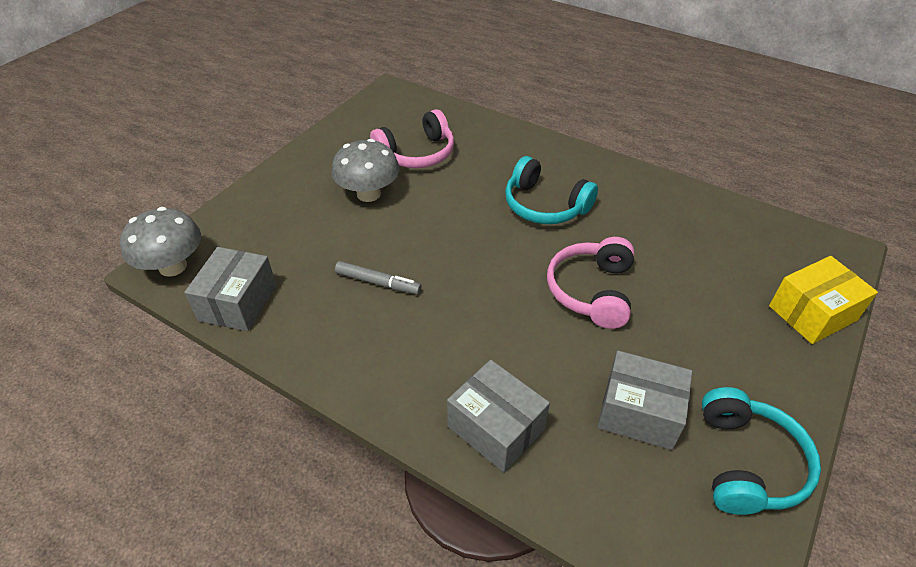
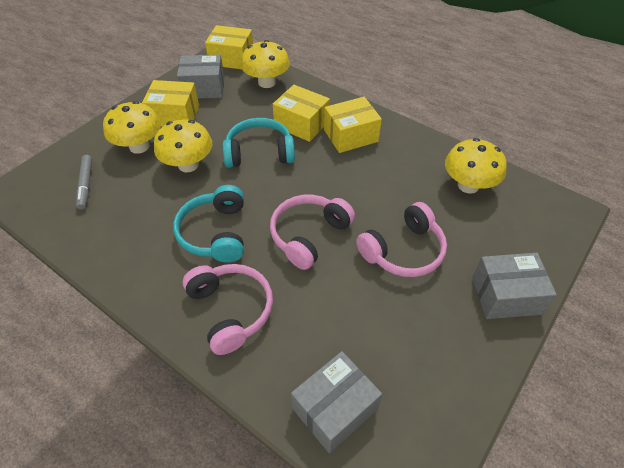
grey mushroom: [120,207,201,277] [331,139,400,202] = 2 -> none = 0
pink headphones: [370,109,454,168] [547,237,634,329] = 2 -> [183,264,273,355] [270,195,355,270] [356,202,447,277] = 3
yellow box: [769,256,878,344] = 1 -> [142,80,199,127] [205,25,253,69] [273,85,330,142] [324,97,382,153] = 4
yellow mushroom: none = 0 -> [103,101,161,154] [154,120,212,173] [241,40,290,88] [445,138,507,194] = 4

